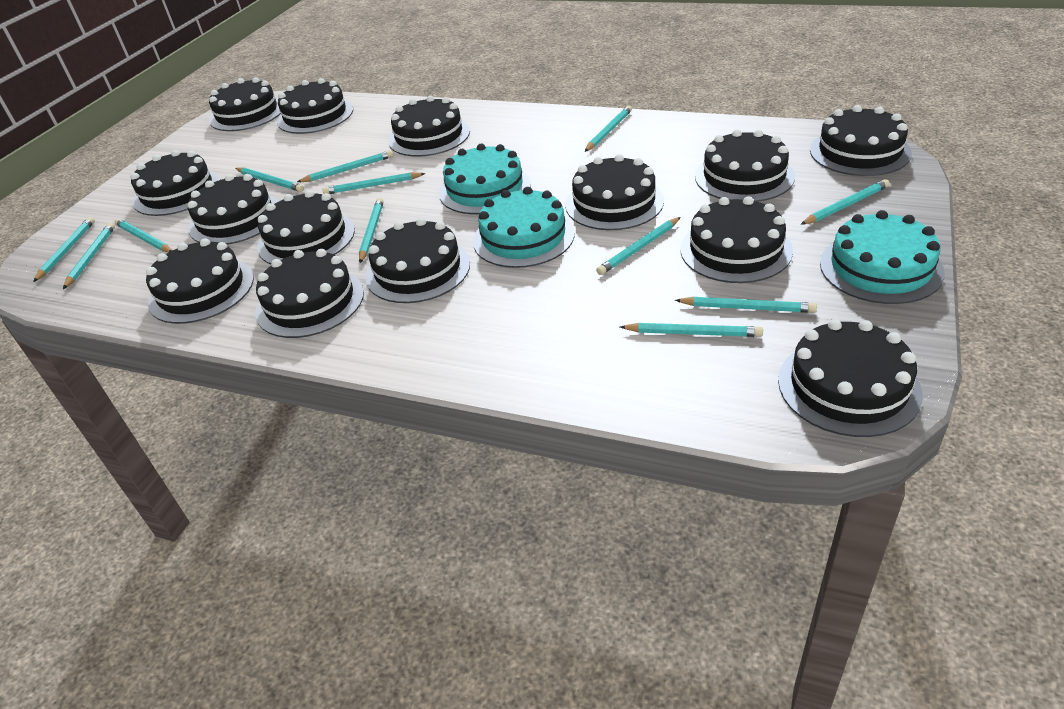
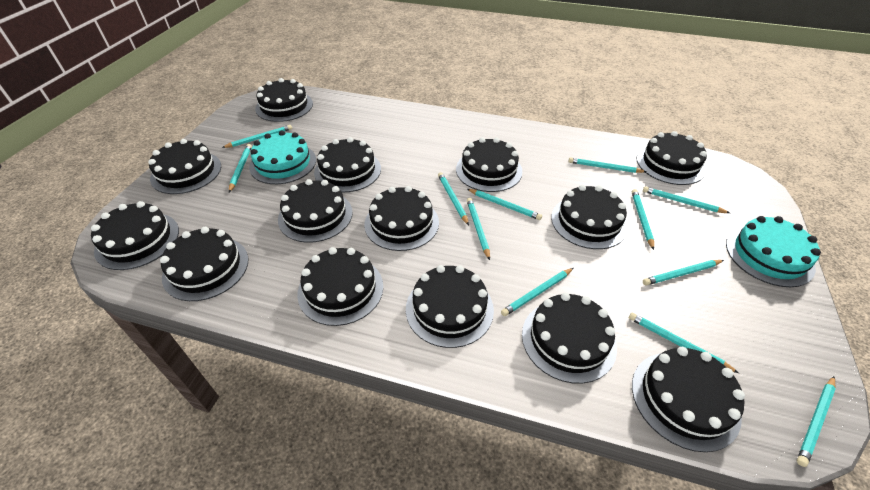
turquoise cake: [439,144,531,214] [473,187,575,268] [820,210,945,304] = 3 -> [249,130,316,184] [726,216,821,287] = 2

